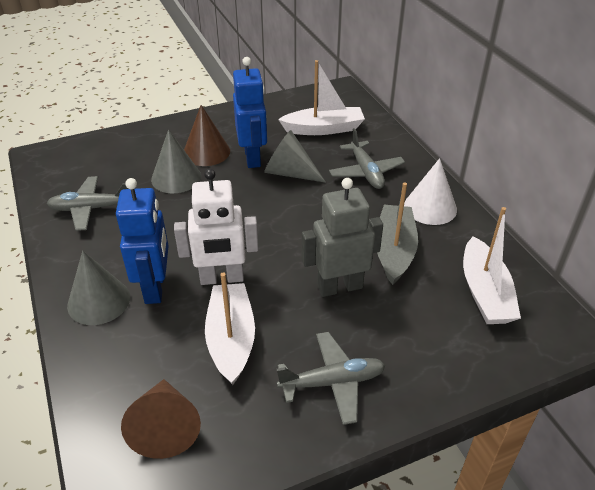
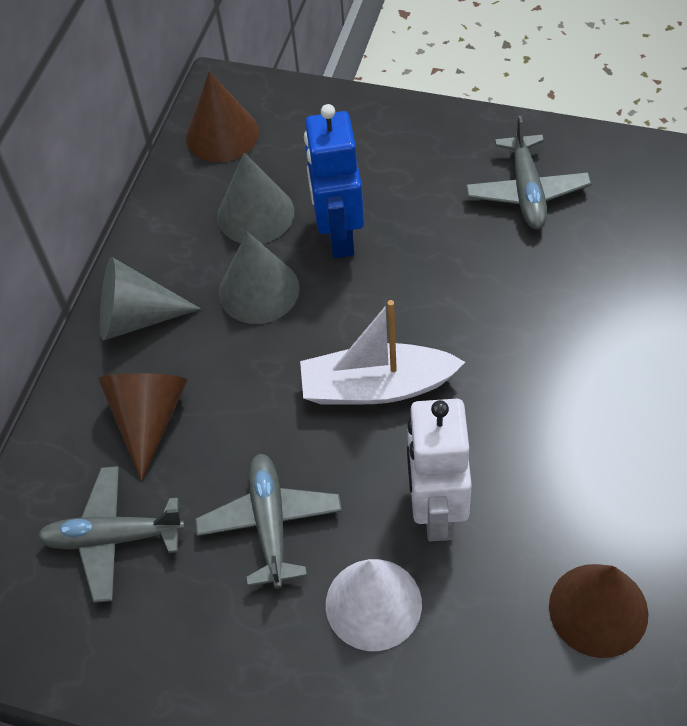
blue robot: [116,178,169,304] [233,57,267,168] = 2 -> [304,104,364,258] = 1
brown cone: [121,379,201,459] [184,105,230,166] = 2 -> [98,373,188,481] [186,71,259,162] [549,564,649,658] = 3
grey boat: [377,182,418,285] = 1 -> none = 0
grey robot: [302,178,383,297] = 1 -> none = 0
white boat: [205,273,255,385] [278,60,365,135] [463,207,521,324] = 3 -> [300,300,465,405] = 1

